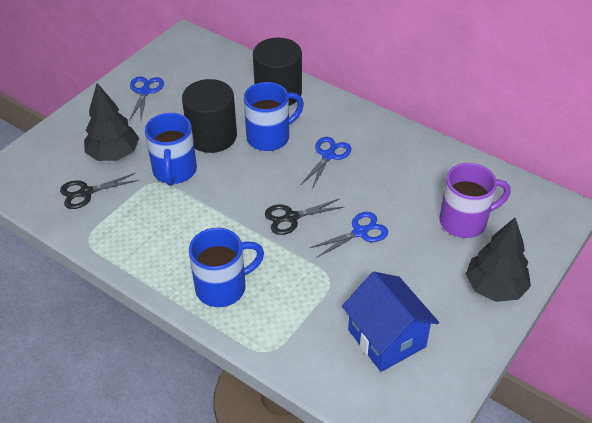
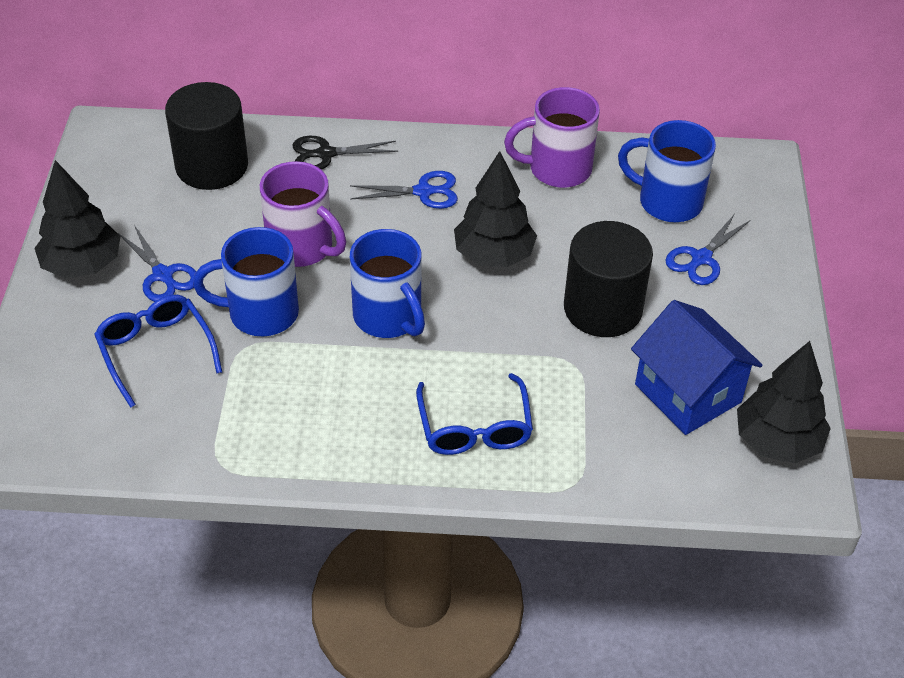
black scissors: [60,173,139,209] [265,198,343,235] = 2 -> [292,136,398,170] = 1
black tree: [84,83,139,161] [466,218,531,302] = 2 -> [34,160,120,278] [454,151,537,267] [737,341,831,463] = 3
blue glasses: none = 0 -> [94,295,222,408] [416,373,533,455] = 2
purple mug: [439,163,511,238] = 1 -> [260,161,346,267] [504,87,600,188] = 2

